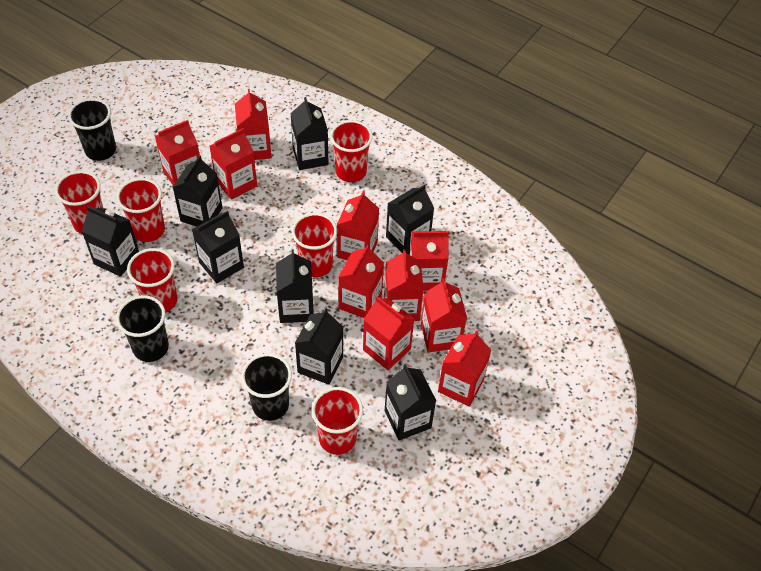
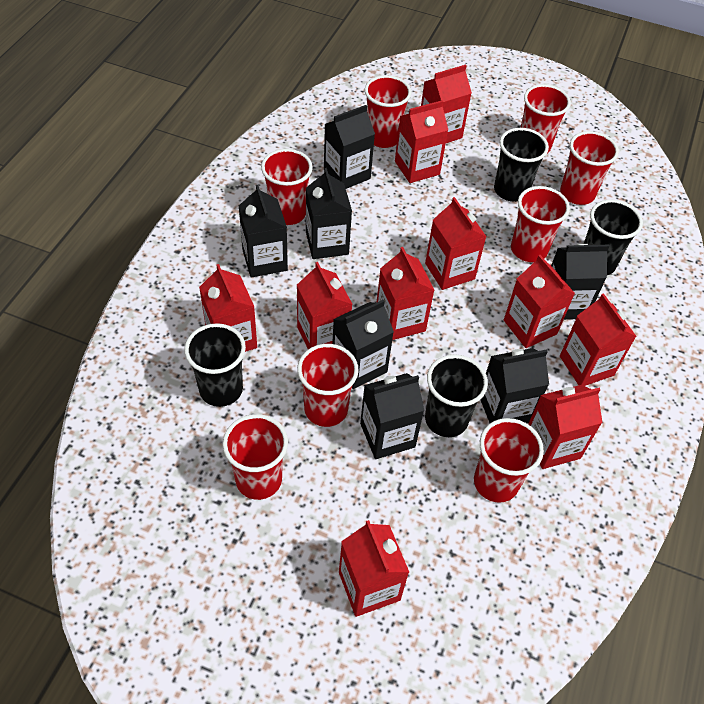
black carton: [82,206,139,277] [172,155,223,227] [192,211,244,283] [276,250,314,323] [291,97,328,170] [295,308,343,385] [385,364,436,440] [386,185,434,255] = 8 -> [239,185,288,278] [306,168,352,259] [324,105,375,189] [332,300,394,389] [360,373,425,459] [480,348,549,423] [551,244,609,320] = 7
black cup: [68,98,116,161] [116,295,169,362] [241,353,292,421] = 3 -> [184,323,246,407] [425,354,488,437] [494,128,549,202] [583,200,643,275] = 4
red cup: [55,171,103,234] [116,178,165,242] [127,248,177,313] [292,213,337,277] [312,387,363,455] [330,120,373,182] = 6 -> [222,414,288,500] [261,149,313,225] [297,344,359,427] [364,75,412,148] [474,418,544,503] [511,186,570,262] [520,84,571,153] [560,131,619,205] = 8

